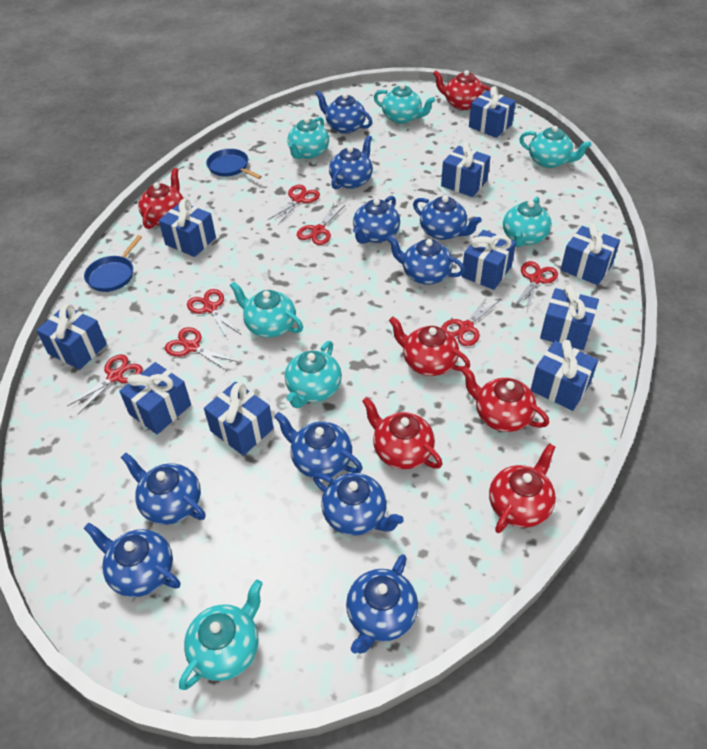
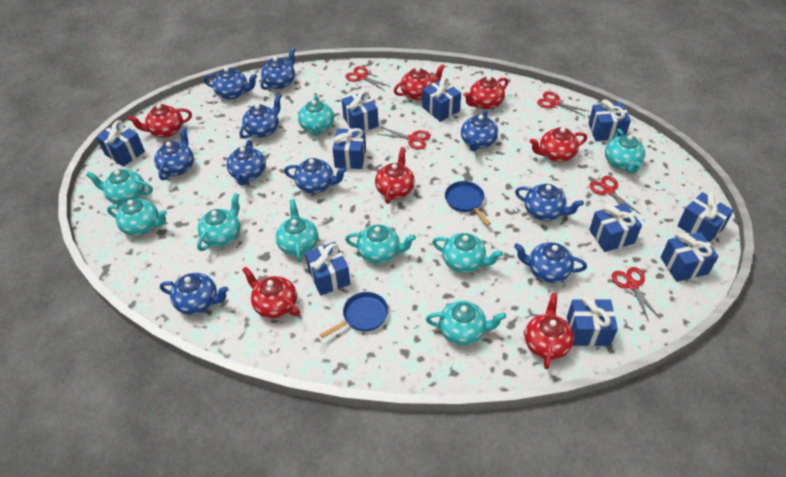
red scissors: [67,354,143,414] [165,327,238,371] [187,289,241,340] [268,185,320,225] [297,203,344,245] [441,295,500,346] [513,261,558,311] = 7 -> [345,66,391,91] [377,127,431,149] [537,91,588,117] [589,176,640,214] [612,267,660,322] = 5
red teapot: [138,168,184,229] [362,397,442,469] [389,316,470,376] [433,70,491,110] [461,367,549,432] [489,443,556,533] = 6 -> [128,104,192,137] [242,266,300,319] [375,147,415,204] [394,64,445,100] [463,76,508,109] [525,293,574,369] [530,127,587,162] = 7
turquoise teapot: [179,580,263,690] [230,281,303,338] [285,341,342,408] [287,117,329,159] [374,83,435,124] [503,197,552,247] [519,126,591,168] = 7 -> [86,169,153,205] [107,199,167,236] [197,193,240,251] [276,199,318,263] [298,95,334,136] [345,225,416,264] [426,301,506,345] [432,233,503,273] [605,129,645,174] = 9

